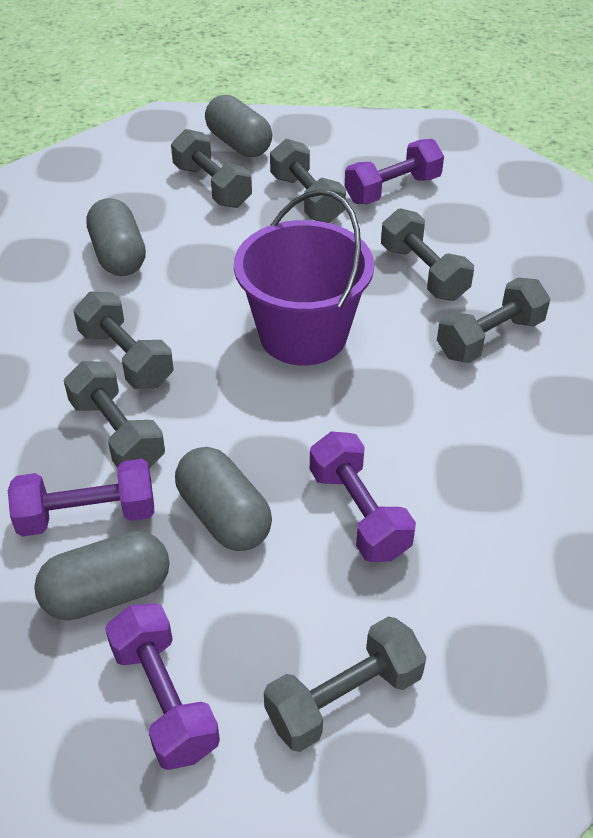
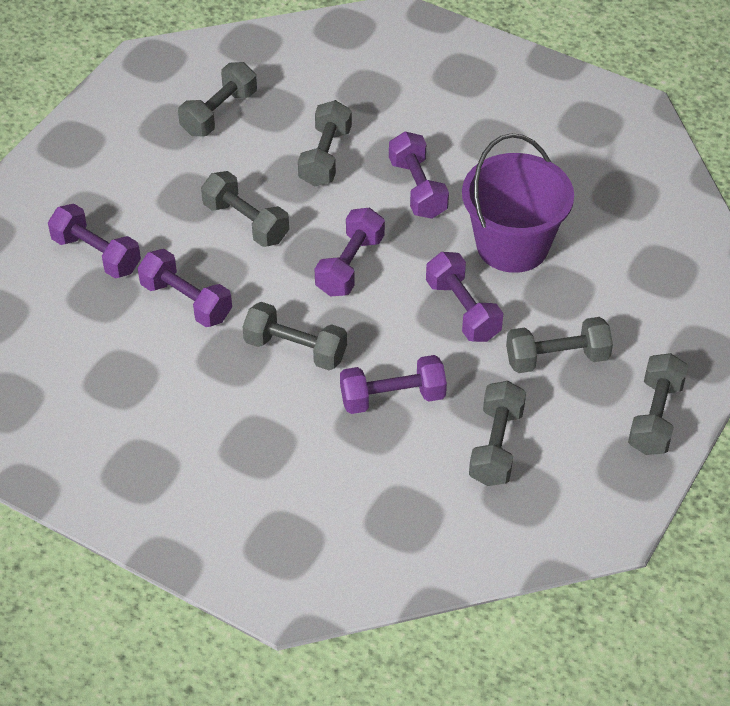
grey capsule: [34,531,170,621] [87,198,146,276] [175,447,272,551] [205,95,272,157] = 4 -> none = 0
purple dumbbell: [8,459,154,537] [105,603,220,770] [310,431,416,562] [344,139,444,204] = 4 -> [48,204,141,278] [138,249,232,327] [315,208,385,296] [340,355,447,414] [389,132,449,219] [426,252,503,342] = 6

